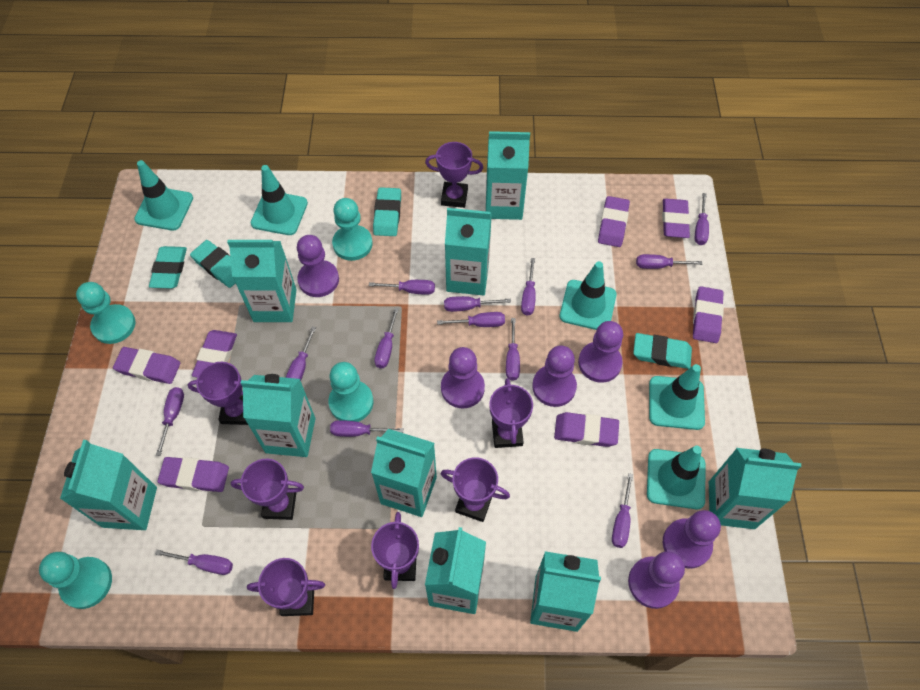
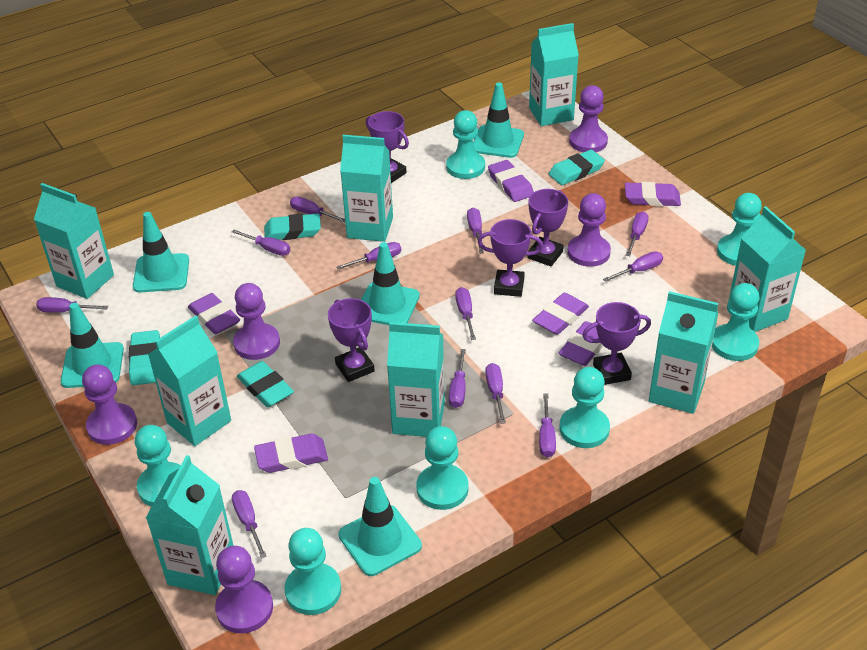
purple eraser: [113,347,180,384] [158,457,229,492] [192,330,237,378] [554,412,619,447] [598,196,630,247] [662,199,690,238] [693,286,724,343] = 7 -> [188,293,240,334] [254,434,328,473] [488,160,534,202] [532,293,589,335] [559,321,603,366] [625,182,681,206] = 6
purple pawn: [297,235,339,297] [441,347,485,408] [532,345,577,407] [578,321,623,383] [628,551,685,609] [663,510,721,569] = 6 -> [82,364,137,445] [215,546,273,633] [233,283,280,360] [567,193,611,267] [569,85,608,152] = 5
purple screwdriver: [155,550,233,575] [156,387,184,456] [286,327,316,381] [330,420,404,437] [369,280,435,295] [374,308,399,368] [437,312,505,327] [444,296,511,312] [506,318,520,381] [521,258,536,316] [612,473,633,548] [636,254,702,269] [695,193,709,245] = 13 -> [36,297,108,313] [232,230,290,256] [232,490,267,559] [290,196,345,222] [336,242,401,270] [449,349,466,408] [455,287,476,340] [467,208,484,253] [485,363,506,424] [539,393,556,457] [603,252,663,282] [626,212,649,256] = 12
purple trophy: [188,362,248,425] [231,459,304,520] [247,558,325,616] [371,512,419,589] [425,142,483,208] [441,457,510,522] [490,378,533,448] = 7 -> [328,298,375,382] [366,111,409,183] [478,219,543,297] [528,189,568,266] [582,302,651,385] = 5
turquoise carton: [60,440,157,530] [227,240,297,322] [241,374,316,457] [371,429,437,517] [425,527,486,614] [445,208,492,295] [486,131,530,220] [530,551,601,632] [709,448,801,529] = 9 -> [34,183,114,299] [146,455,234,595] [148,316,231,446] [340,135,393,242] [387,322,445,437] [529,23,579,126] [649,291,718,414] [729,206,806,332] = 8
turquoise pawn: [39,552,112,609] [76,282,136,344] [328,362,373,422] [332,198,373,261] = 4 -> [135,425,181,506] [285,528,341,615] [416,426,469,510] [446,110,485,179] [559,367,610,448] [712,283,759,361] [717,193,762,266] = 7

